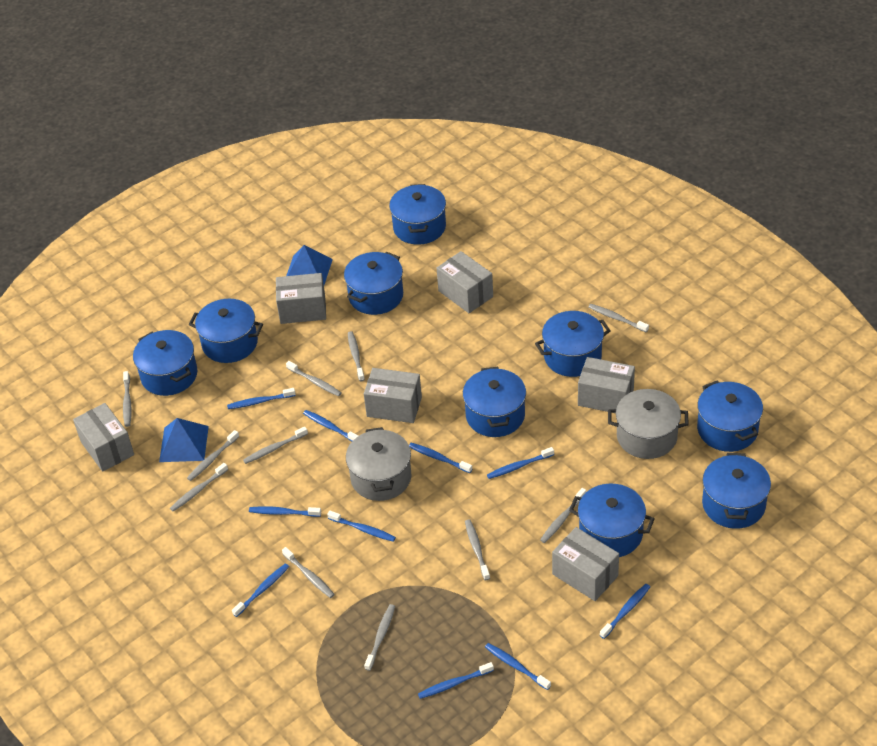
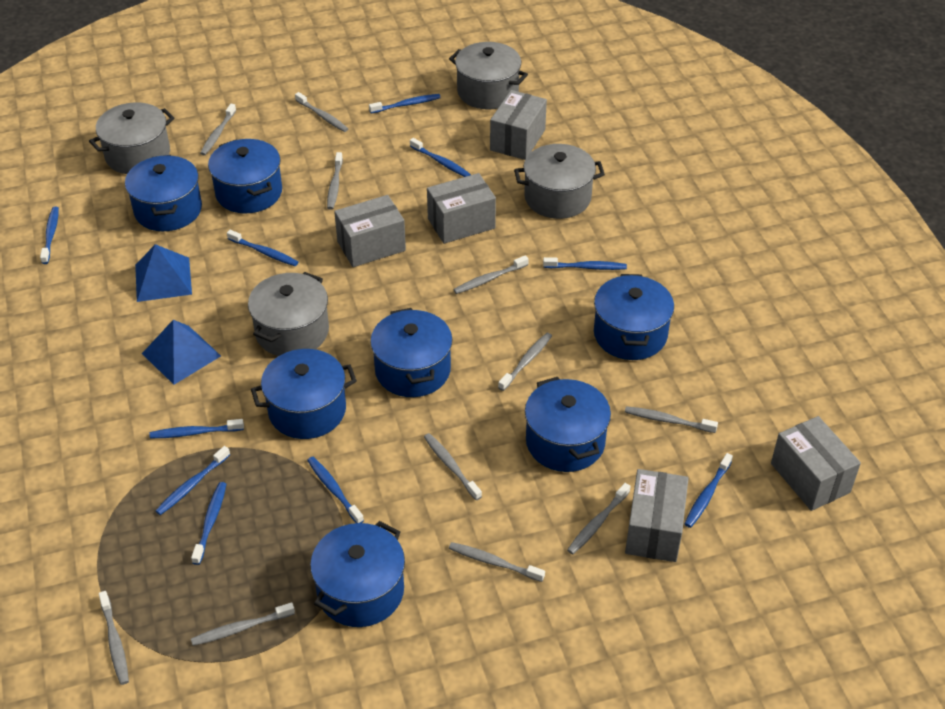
blue pot: [133,330,197,396] [189,299,263,363] [344,252,403,315] [389,184,446,245] [463,367,526,437] [535,311,611,377] [569,484,655,557] [697,380,763,452] [702,453,771,529] = 9 -> [125,155,202,231] [208,139,282,213] [251,349,357,439] [310,521,405,627] [370,308,452,397] [525,377,611,472] [594,274,674,360] = 7
grey box: [73,403,134,472] [276,273,326,324] [364,368,422,423] [437,251,493,313] [552,527,619,601] [578,357,635,413] = 6 -> [334,195,406,267] [427,173,496,244] [490,90,547,160] [625,469,689,562] [771,416,861,511] = 5
grey pot: [346,427,411,501] [608,389,689,459] = 2 -> [89,102,174,174] [248,272,329,356] [449,42,528,110] [514,144,605,219] = 4

